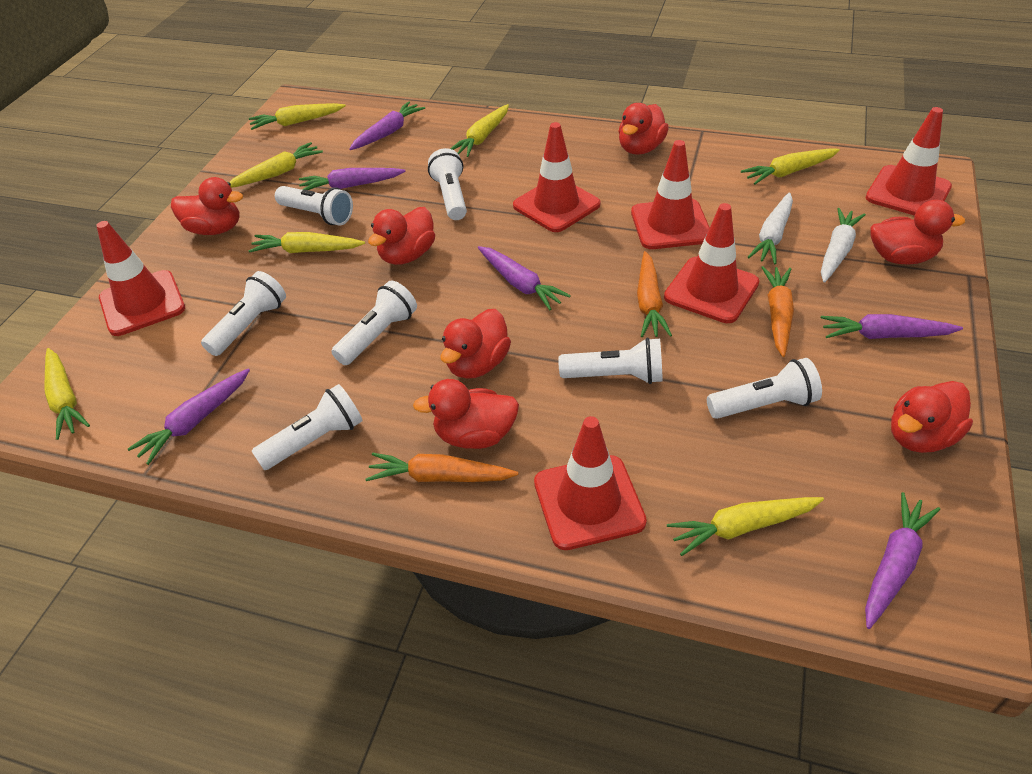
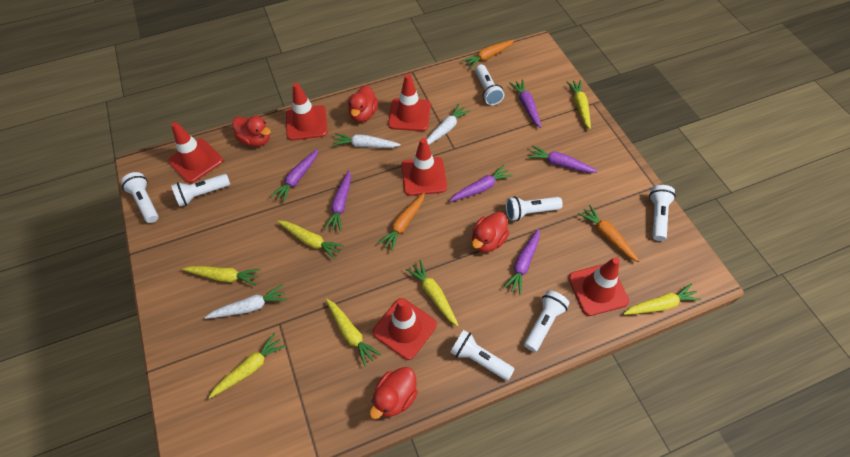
red duck: [171,177,243,235] [368,207,435,265] [413,379,519,449] [440,309,511,379] [618,103,669,155] [870,200,965,265] [891,381,973,453] = 7 -> [232,116,271,147] [348,85,378,122] [370,367,418,419] [472,212,509,252] = 4
white carrot: [748,193,793,264] [821,208,866,283] = 2 -> [205,284,287,319] [332,133,401,148] [426,104,470,145] = 3

